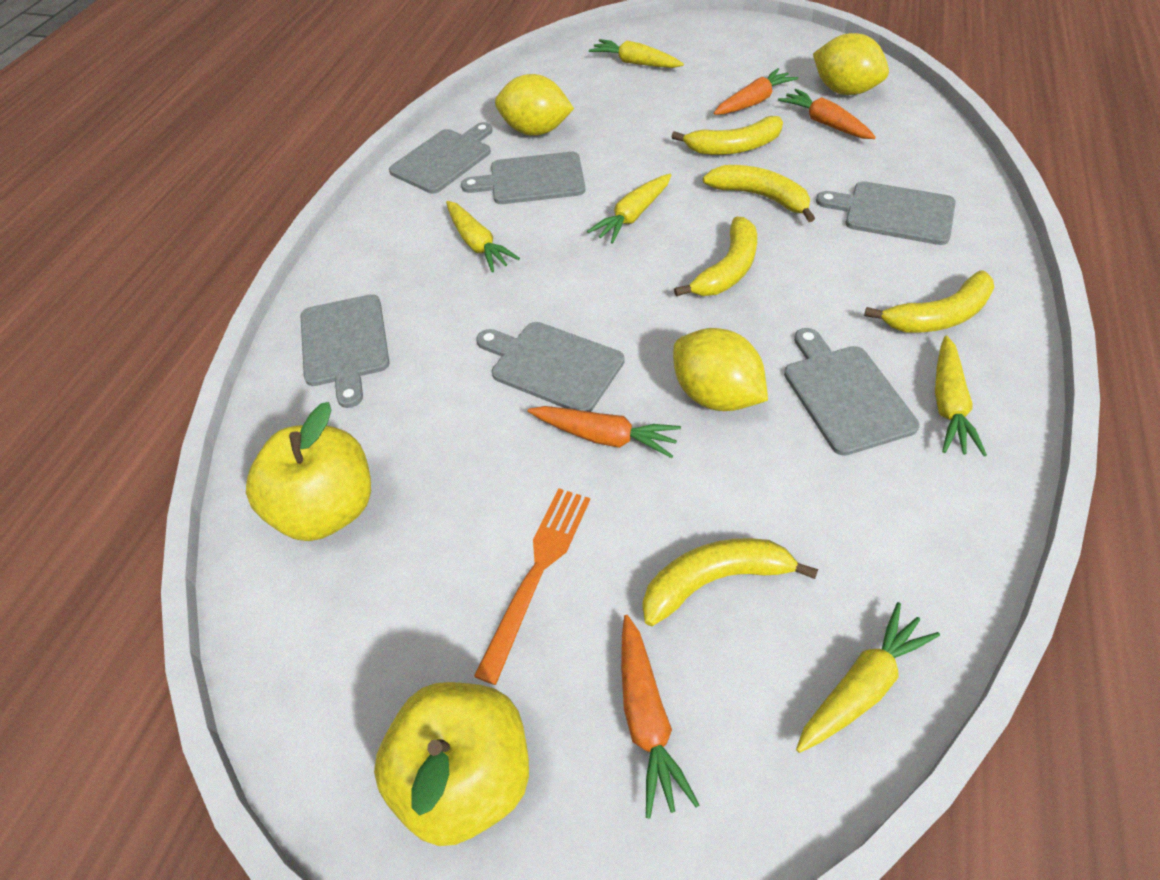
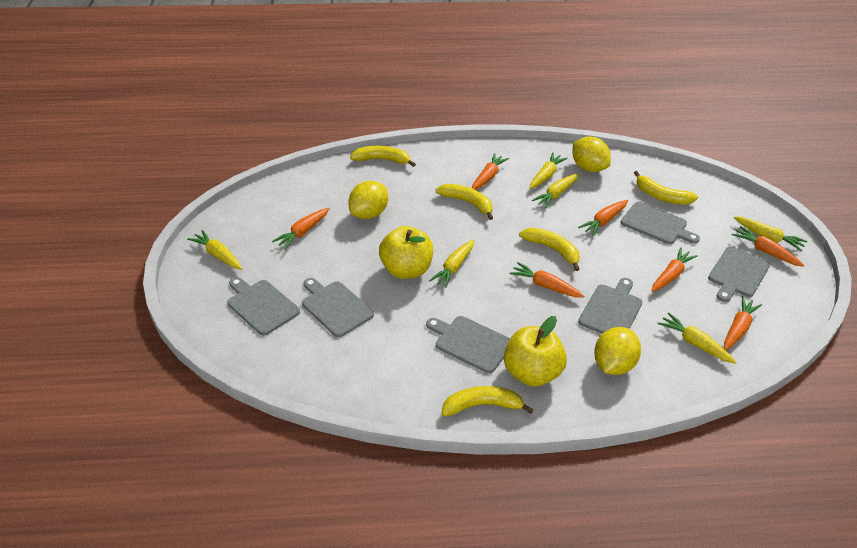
orange carrot: [528,406,681,458] [621,615,699,818] [714,68,798,115] [778,89,876,139] = 4 -> [272,208,330,249] [472,153,509,190] [509,262,584,298] [578,200,628,236] [652,248,698,292] [724,296,762,350] [732,226,804,267] = 7
orange fork: [474,488,590,685] = 1 -> none = 0
yellow carrot: [446,201,520,272] [587,174,671,244] [589,39,684,68] [796,602,940,753] [935,335,987,456] = 5 -> [187,230,242,270] [429,239,474,288] [529,153,568,189] [532,173,579,208] [658,312,736,364] [734,216,808,251] = 6

